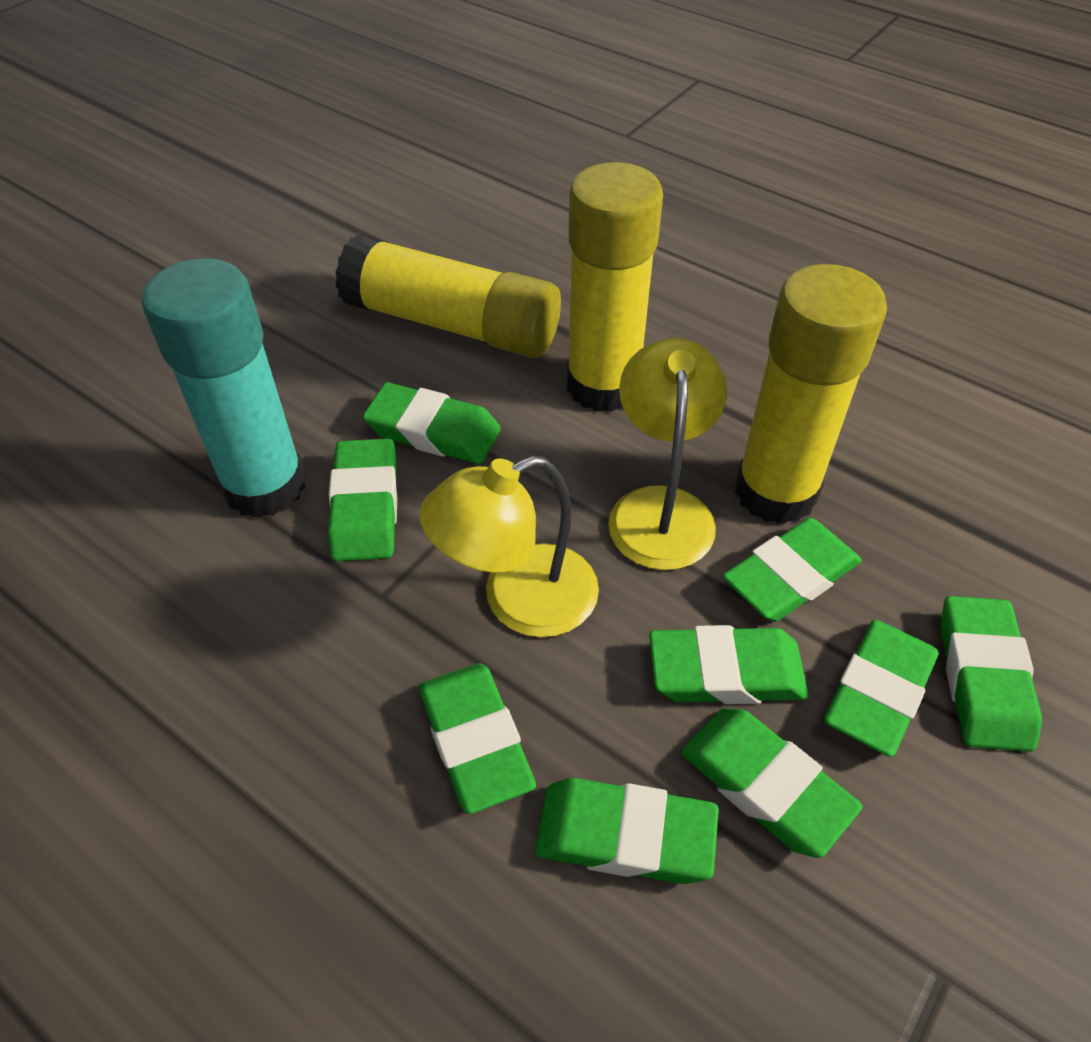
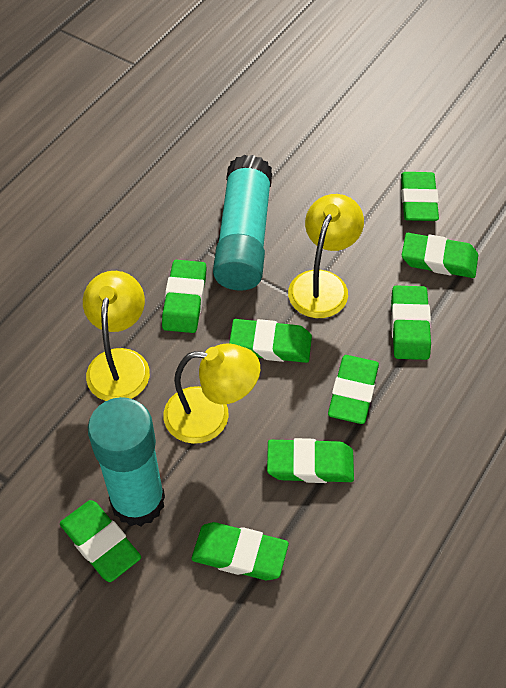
turquoise glue stick: [142,258,306,518] = 1 -> [88,397,165,526] [213,155,272,291] = 2
yellow glue stick: [335,234,561,358] [567,162,663,412] [735,264,887,525] = 3 -> none = 0
yellow lamp: [419,456,599,637] [608,338,727,570] = 2 -> [83,271,150,401] [163,343,260,444] [288,194,364,318] = 3

